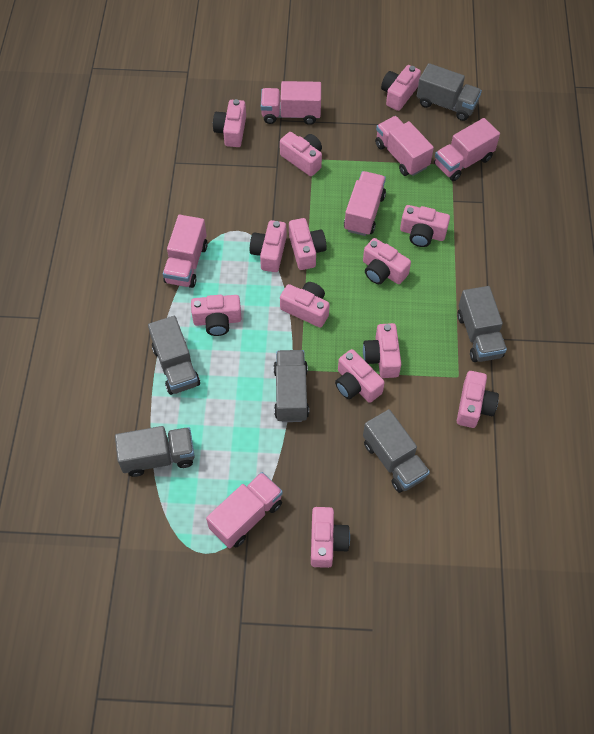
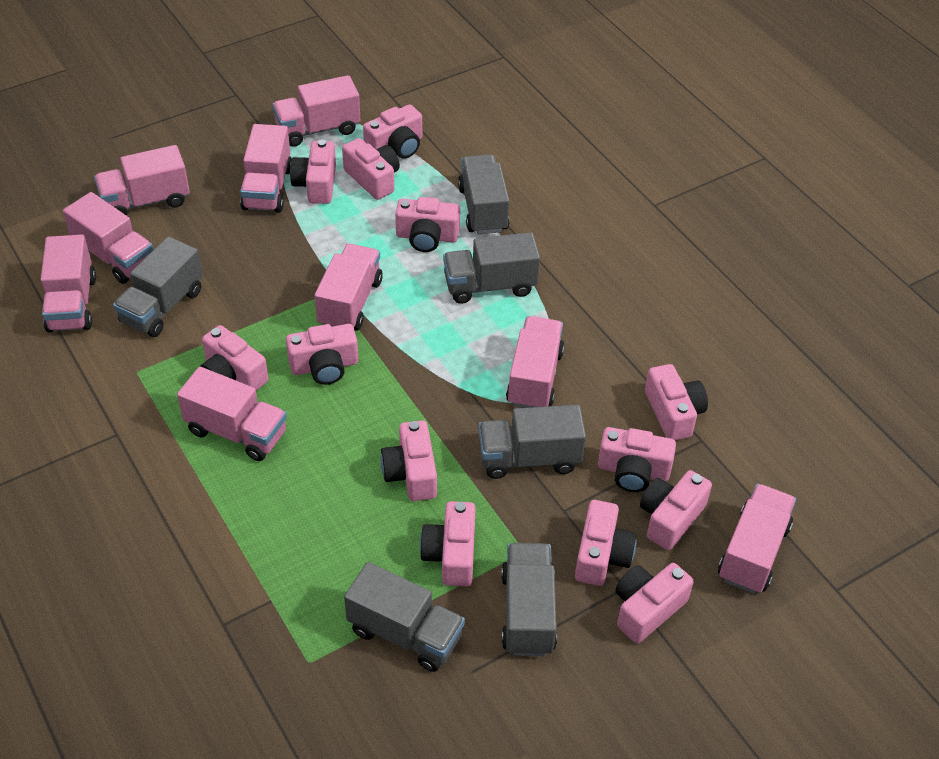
pink truck: [163,215,208,288] [206,472,283,548] [261,81,321,125] [344,171,386,236] [375,116,434,176] [434,118,500,181] = 6 -> [40,235,96,332] [63,192,153,284] [94,145,190,216] [177,367,287,461] [240,124,292,212] [272,75,361,147] [314,244,383,331] [506,316,564,408] [718,484,796,594] = 9

